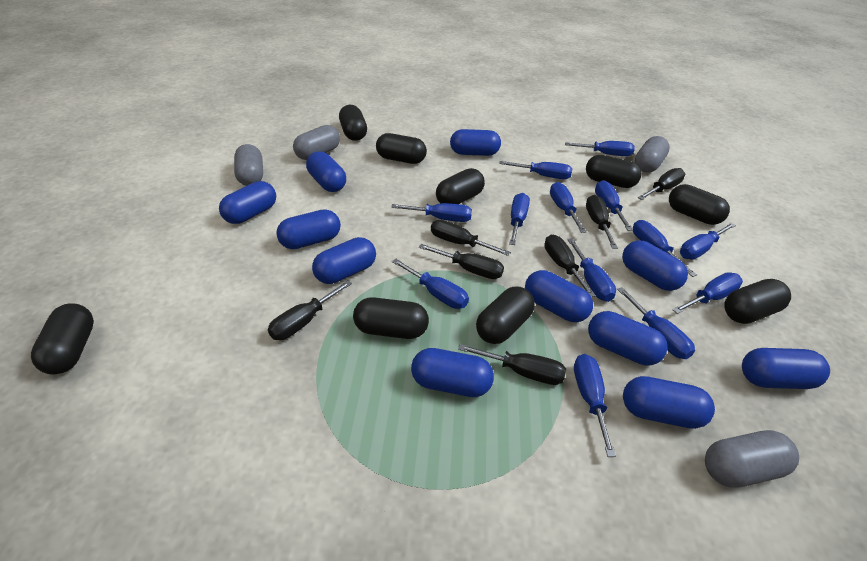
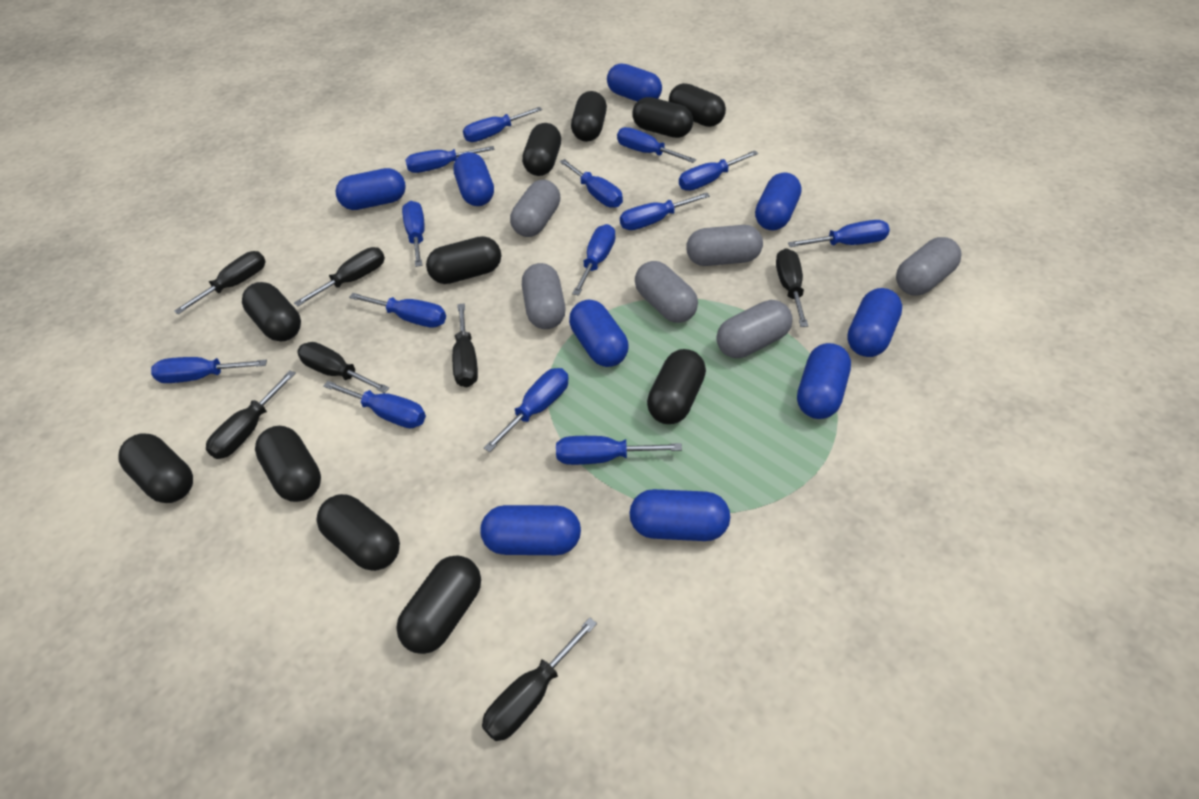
black capsule: [31,304,94,374] [339,105,367,141] [353,297,429,339] [376,133,427,164] [436,168,485,204] [476,286,535,344] [586,155,642,188] [669,184,730,225] [724,279,791,324] = 9 -> [119,434,193,503] [242,282,301,341] [255,426,321,502] [317,494,400,571] [396,555,481,654] [426,236,501,284] [522,123,561,176] [571,91,607,142] [632,97,693,138] [647,349,706,424] [669,83,726,127] = 11
blue capsule: [219,181,276,224] [276,209,341,249] [306,151,346,192] [312,237,376,284] [411,348,494,397] [450,129,501,156] [525,270,593,322] [588,311,668,365] [622,241,688,291] [623,376,715,429] [742,348,830,389] = 11 -> [335,168,406,210] [453,152,494,206] [480,505,581,555] [569,300,628,367] [607,63,662,102] [629,489,730,541] [755,172,801,231] [797,343,851,419] [847,288,902,357] = 9
blue screwdriver: [391,203,472,222] [392,259,469,309] [499,161,572,179] [509,193,530,245] [550,182,586,233] [565,141,635,156] [567,238,616,302] [574,354,616,457] [595,180,633,231] [617,287,695,359] [633,220,697,277] [672,272,743,314] [680,223,736,260] = 13 -> [151,357,267,383] [323,381,426,428] [349,293,446,328] [402,201,425,267] [405,146,495,173] [463,107,542,142] [484,368,569,452] [556,436,682,465] [560,159,623,208] [572,224,616,296] [617,127,696,163] [620,193,710,230] [679,150,758,191] [788,220,890,247] = 14
grey capsule: [234,144,263,186] [293,125,340,160] [635,136,670,173] [705,430,799,488] = 4 -> [510,180,560,237] [522,263,565,329] [635,261,698,323] [686,225,763,266] [716,300,792,358] [896,237,962,296] = 6

